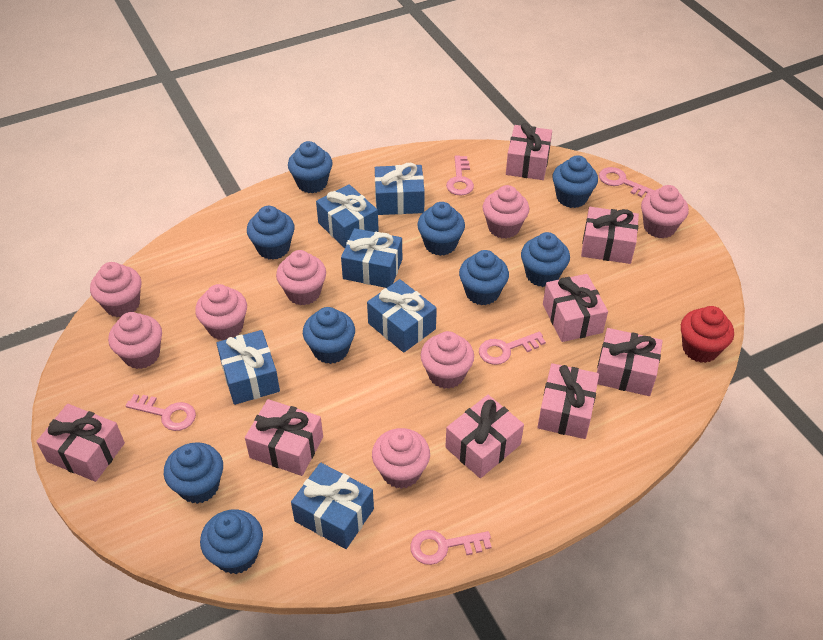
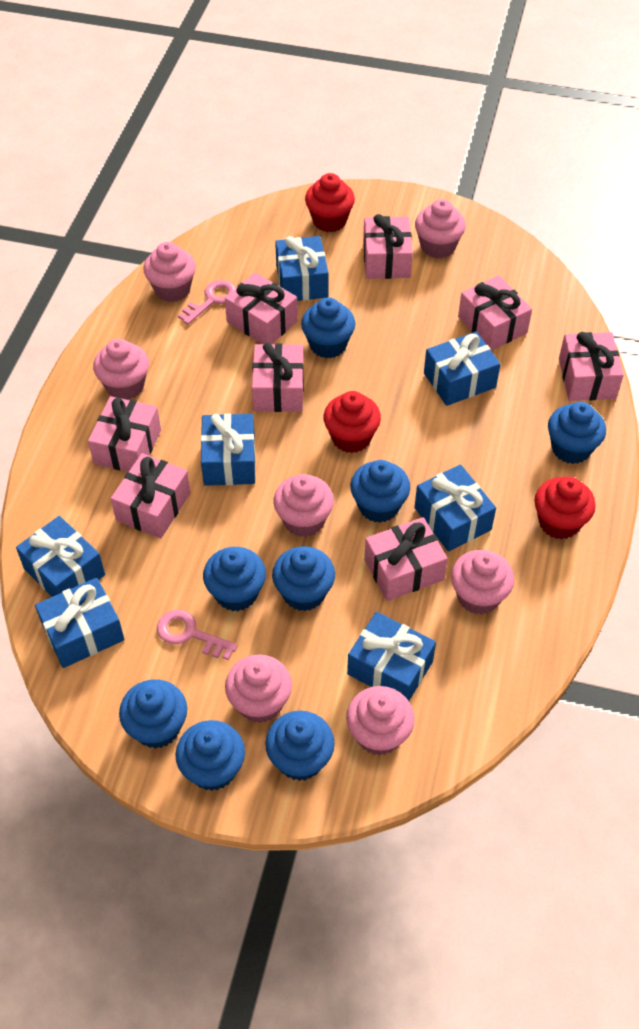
blue cupcake: [164,442,223,504] [200,509,263,574] [247,206,295,260] [288,141,333,193] [303,307,355,364] [418,202,465,256] [459,250,509,305] [521,232,570,287] [553,155,598,208] = 9 -> [119,679,187,749] [176,720,245,791] [203,547,266,611] [265,711,335,781] [272,546,335,611] [301,297,355,358] [350,460,410,523] [548,402,606,464] = 8
blue gift: [216,330,280,405] [291,463,374,549] [316,184,379,248] [341,228,402,288] [367,279,437,352] [375,163,425,215] = 6 -> [16,516,105,597] [35,578,125,668] [201,413,256,486] [275,236,329,301] [347,612,436,701] [414,464,496,552] [424,332,500,406] = 7
pink cupcake: [90,262,141,317] [108,312,162,369] [195,284,247,340] [276,250,326,305] [372,428,430,489] [421,331,474,389] [483,185,529,239] [641,185,689,239] = 8 -> [93,339,149,400] [143,242,196,302] [225,655,292,723] [274,474,334,537] [346,686,415,756] [415,199,466,258] [451,550,514,615] = 7
pink key: [126,394,196,431] [410,530,492,565] [446,155,474,196] [479,331,546,365] [599,167,655,197] = 5 -> [157,610,238,660] [178,280,236,325] = 2
red cupcake: [681,306,734,363] = 1 -> [305,173,355,232] [323,391,381,453] [535,476,596,539] = 3

